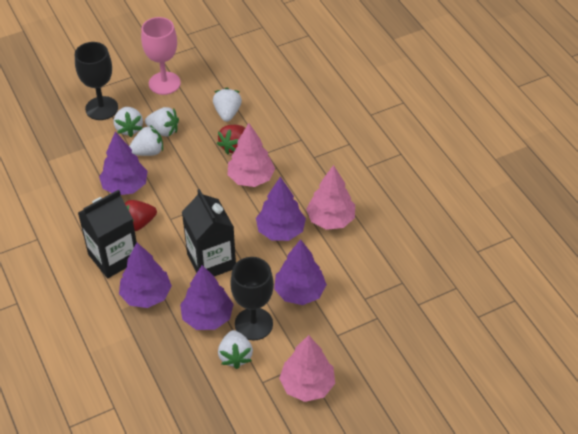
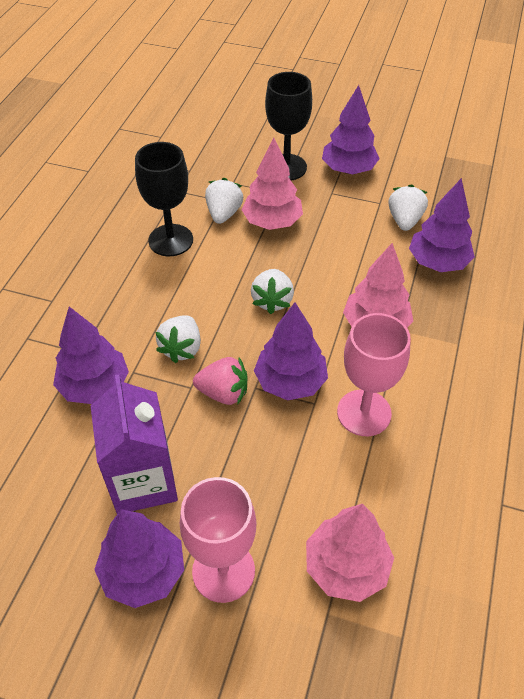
black carton: [78,190,137,278] [182,189,236,277] = 2 -> none = 0
pink goblet: [141,17,181,95] = 1 -> [180,477,256,603] [337,313,411,436] = 2
pink strawberry: none = 0 -> [193,357,247,405] = 1
purple carton: none = 0 -> [90,374,178,514] = 1
red strawberry: [125,200,157,231] [217,125,245,155] = 2 -> none = 0
white strawberry: [114,107,143,137] [129,125,163,156] [145,107,179,137] [213,88,242,122] [218,330,253,369] = 5 -> [156,315,201,363] [205,178,243,224] [251,269,294,314] [389,184,428,231] = 4

